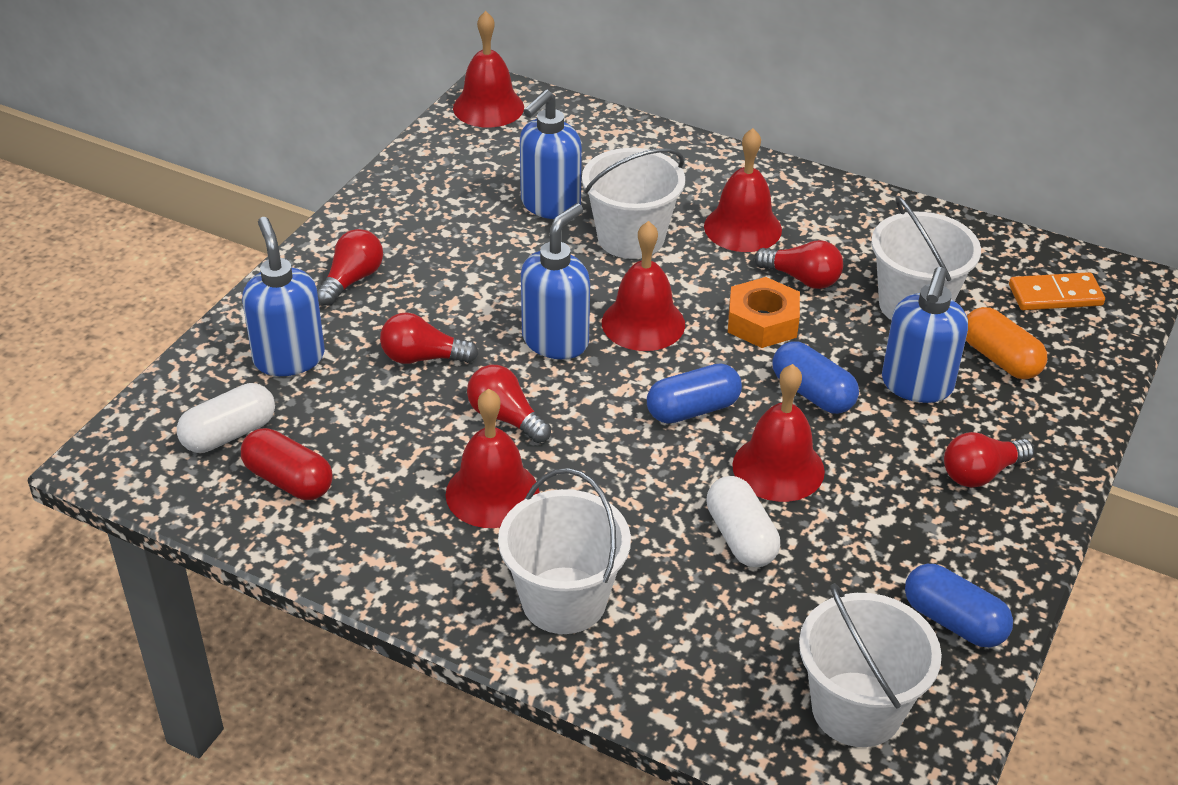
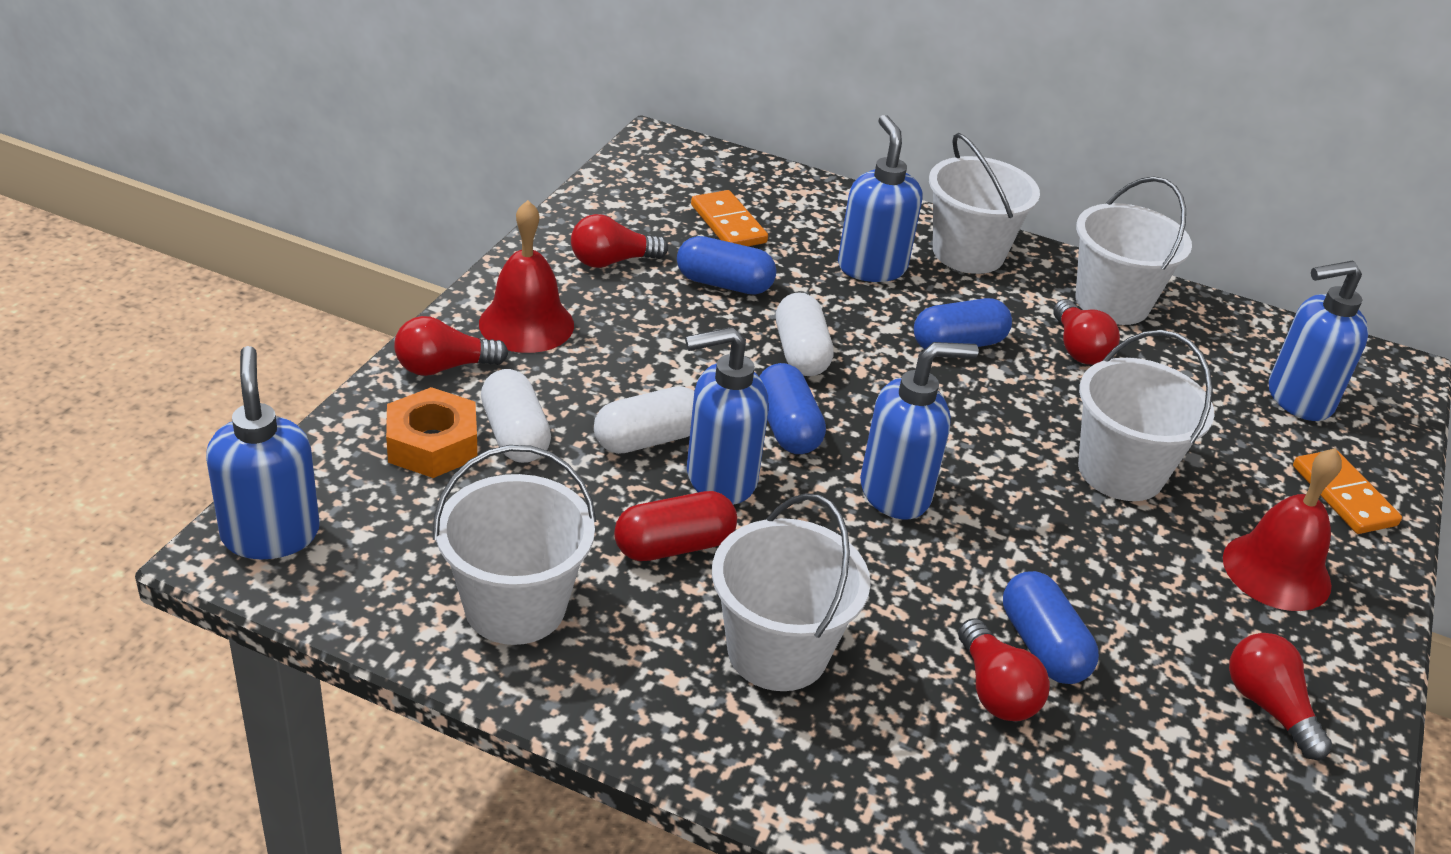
blue capsule: [647,363,742,424] [772,341,859,414] [905,564,1013,648] = 3 -> [677,236,776,295] [759,363,826,454] [914,298,1012,349] [1003,571,1099,684] = 4
blue soap dispenser: [242,217,325,376] [520,89,582,219] [521,204,590,359] [882,267,968,403] = 4 -> [206,346,320,559] [685,327,769,505] [838,115,922,282] [860,342,979,519] [1269,261,1369,421] = 5
orange capsule: [966,307,1047,379] = 1 -> none = 0
orange domino: [1009,272,1105,310] = 1 -> [691,190,768,246] [1293,450,1402,534] = 2
red bell: [445,389,540,528] [453,11,524,128] [602,221,685,351] [704,128,782,252] [732,364,825,502] = 5 -> [479,200,574,353] [1223,448,1342,611] = 2
white bucket: [498,468,631,634] [582,148,685,259] [799,583,942,747] [871,196,981,320] = 4 -> [433,445,597,645] [712,493,871,691] [929,133,1040,274] [1075,176,1192,325] [1078,330,1215,501] = 5
white capsule: [177,383,275,453] [706,476,780,567] = 2 -> [481,369,551,463] [594,386,694,454] [776,292,833,376] = 3

